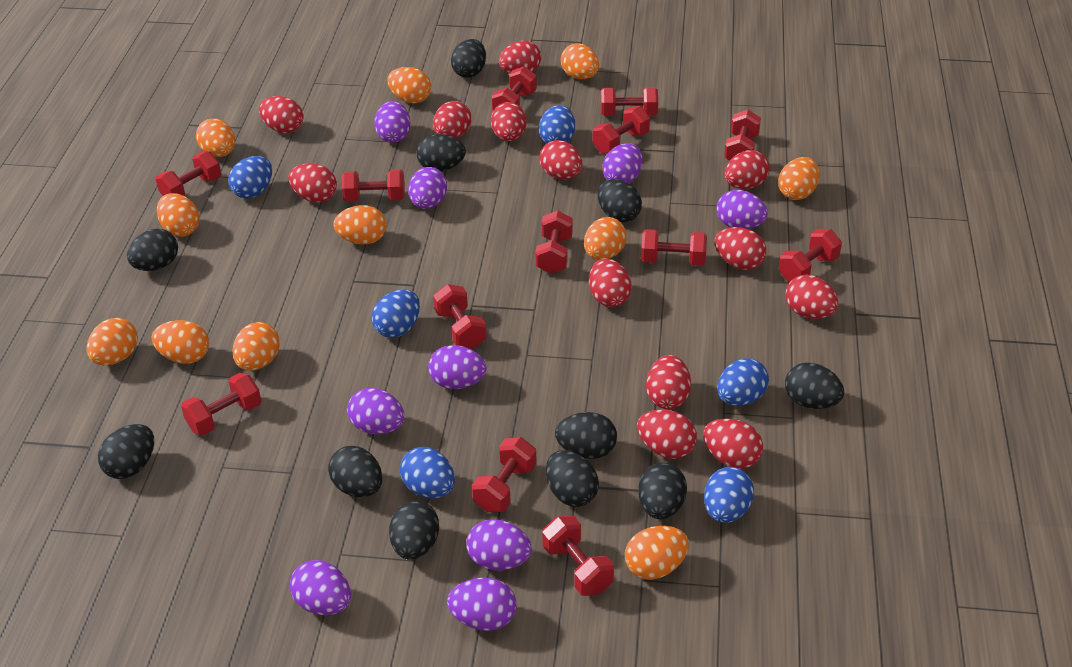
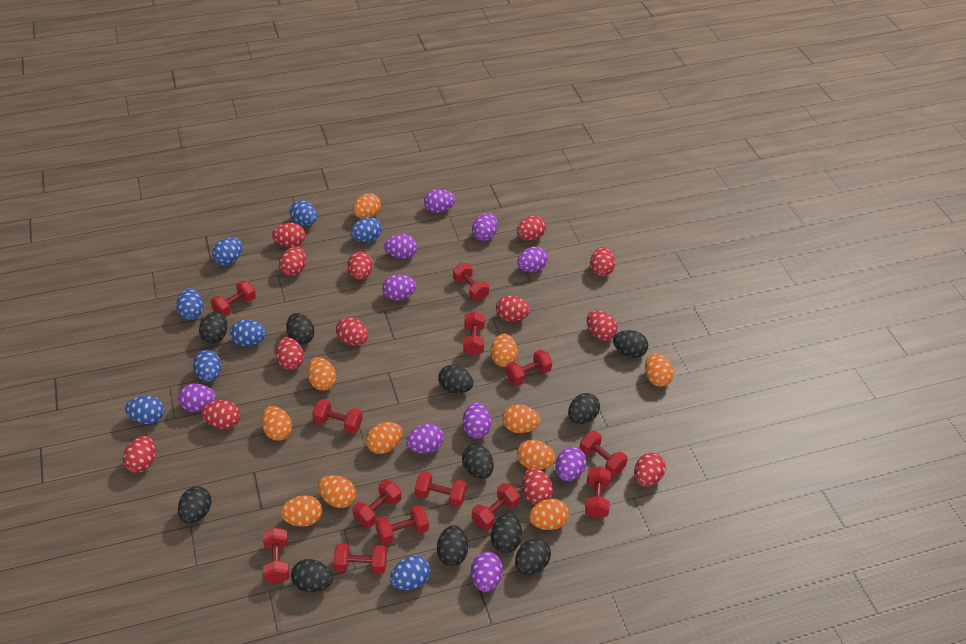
blue egg: [228,156,272,199] [371,290,420,338] [400,447,455,498] [539,105,575,144] [704,467,754,523] [717,358,769,406] = 6 -> [125,395,165,424] [176,288,203,320] [193,350,221,382] [212,237,243,265] [230,320,266,346] [289,200,317,226] [351,217,382,242] [390,555,431,590] = 8
purple egg: [290,560,351,615] [347,388,404,434] [374,101,410,143] [408,167,447,209] [428,345,486,389] [447,578,516,631] [466,519,532,570] [603,143,643,184] [716,190,768,229] = 9 -> [178,384,216,412] [382,275,417,300] [384,234,417,259] [406,424,444,454] [424,189,455,213] [463,403,491,438] [471,552,503,592] [472,213,498,241] [517,246,548,272] [556,447,586,481] = 10

